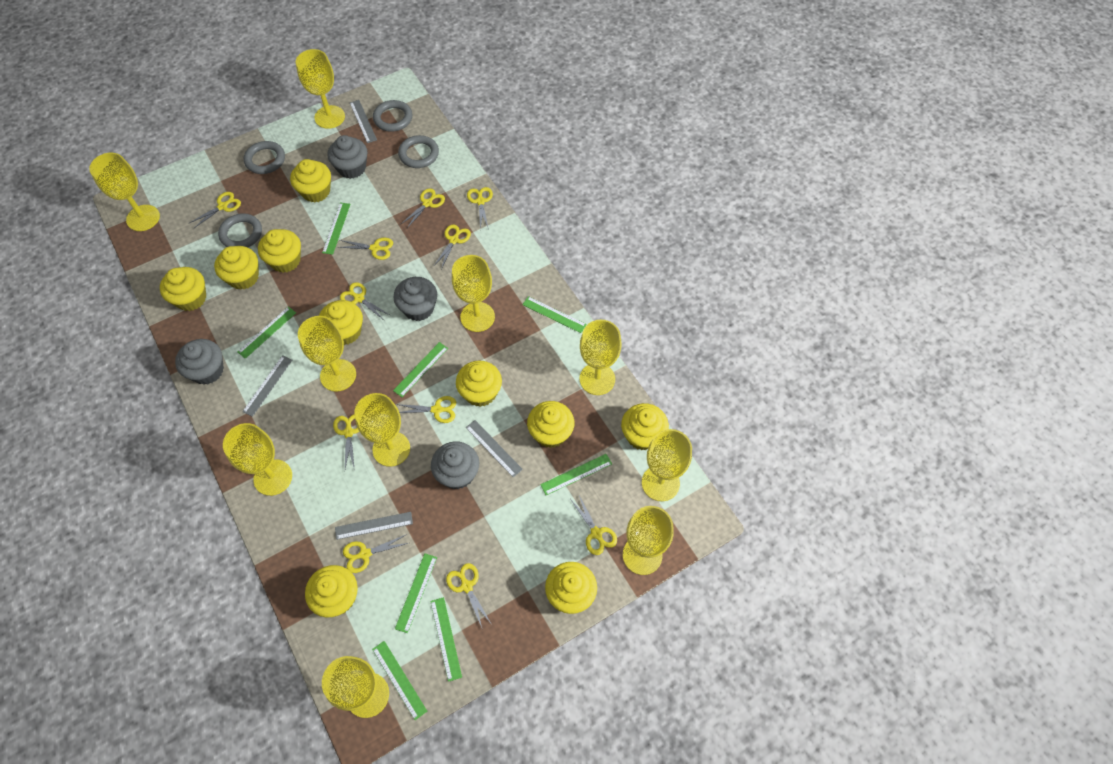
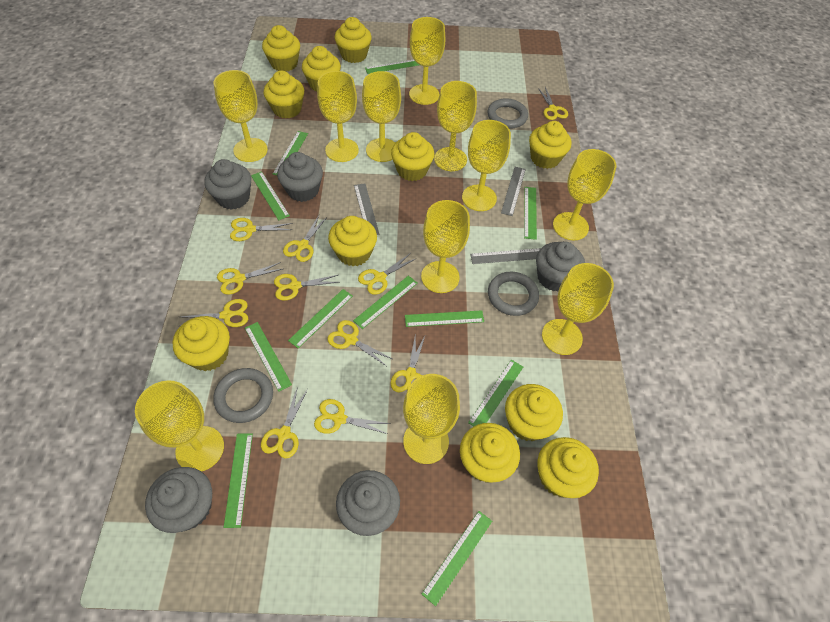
green ruler: [238,307,296,359] [322,202,350,255] [372,641,427,720] [393,342,448,397] [395,553,437,633] [430,597,462,682] [522,296,587,333] [540,454,612,495] = 8 -> [224,433,253,528] [245,322,292,392] [251,171,290,220] [273,131,308,176] [288,289,353,348] [353,275,418,329] [365,59,419,74] [405,310,484,327] [422,511,492,606] [468,360,523,426] [524,187,537,240] = 11
grey cupcake: [175,339,224,385] [327,135,368,179] [393,277,437,321] [431,441,479,489] = 4 -> [145,467,212,533] [205,159,251,210] [277,152,323,202] [336,470,400,536] [536,241,585,292] = 5
grey ring: [218,213,262,247] [244,141,285,174] [373,100,412,132] [398,135,439,168] = 4 -> [213,368,273,423] [488,98,528,129] [488,271,539,316] = 3
grey ruler: [242,355,292,417] [335,512,413,540] [350,100,377,143] [466,420,523,477] = 4 -> [354,183,379,235] [470,248,541,264] [501,167,526,216] = 3
yellow cupcake: [160,267,206,311] [214,246,259,290] [258,229,301,273] [290,159,331,203] [305,565,358,617] [319,300,363,345] [456,360,502,407] [527,401,574,448] [545,562,597,614] [621,403,669,451] = 10 -> [173,316,230,371] [262,25,300,72] [263,71,304,119] [302,46,341,91] [328,216,377,266] [335,17,372,63] [391,132,435,181] [460,423,520,483] [505,384,563,441] [529,121,571,169] [537,437,599,498] = 11
yellow goblet: [89,153,160,231] [223,423,292,496] [296,49,345,129] [298,316,356,392] [322,656,389,718] [354,393,410,467] [452,255,495,332] [580,320,621,395] [623,506,674,575] [642,429,692,501] = 10 -> [135,380,224,472] [214,70,268,162] [317,71,359,162] [362,71,401,162] [403,374,460,464] [409,17,445,105] [421,200,470,293] [434,81,477,171] [462,120,511,211] [542,263,614,355] [553,149,617,240] = 11

